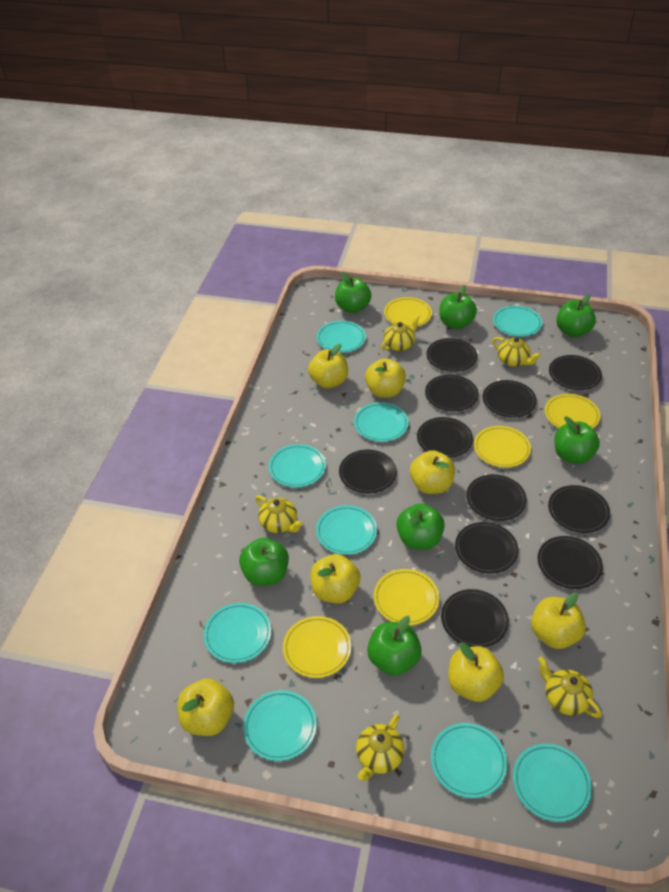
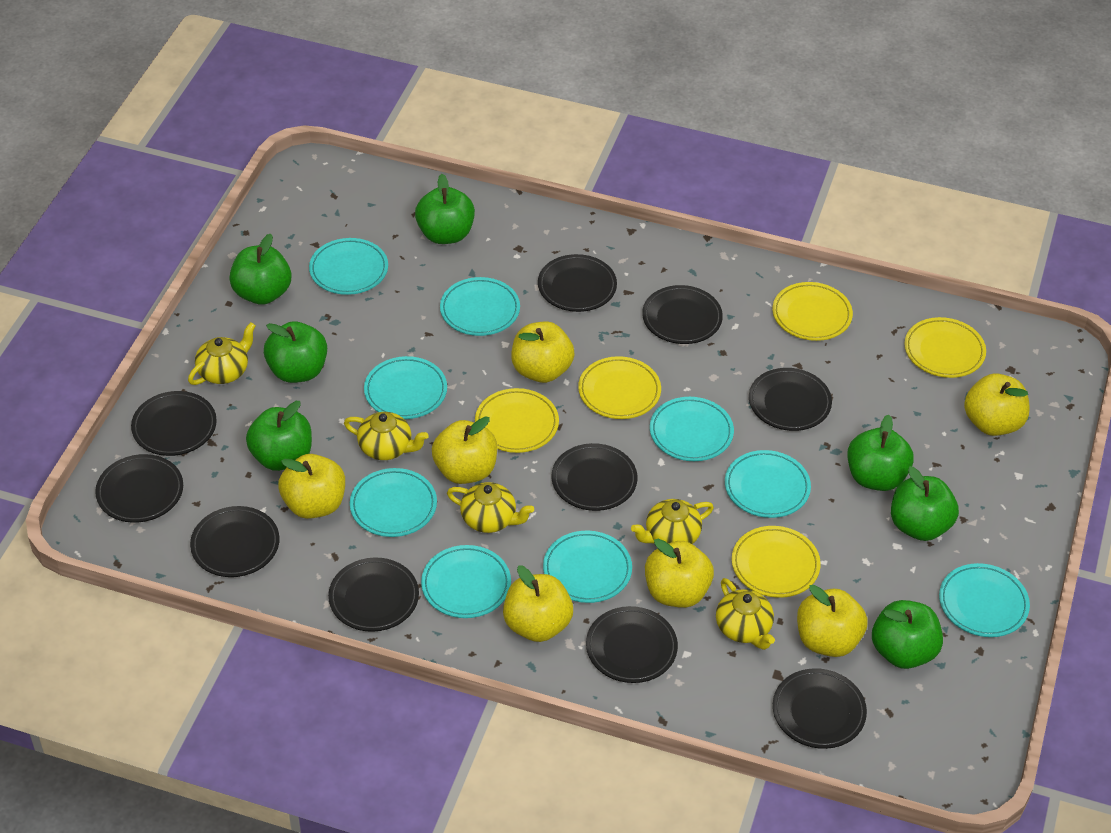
black plate: [339,450,397,493] [417,417,473,458] [425,375,478,411] [426,338,477,372] [441,589,509,647] [455,522,519,574] [466,474,527,521] [482,380,537,418] [538,536,603,589] [548,485,610,533] [549,355,602,390] = 11 -> [95,454,183,523] [131,391,217,456] [190,506,279,577] [328,558,419,632] [538,254,617,312] [552,443,637,511] [586,606,678,683] [642,285,723,344] [749,368,832,431] [773,668,867,749] = 10

